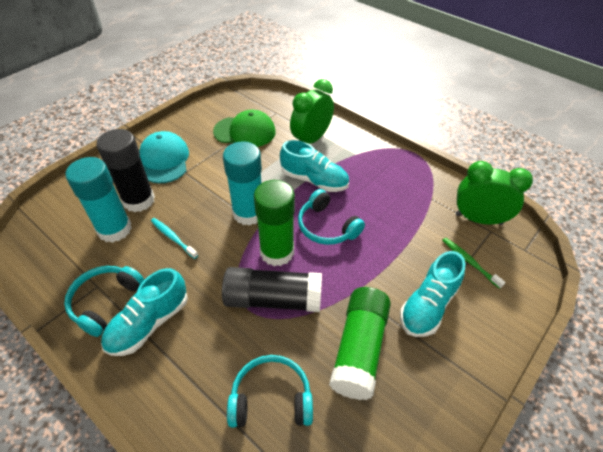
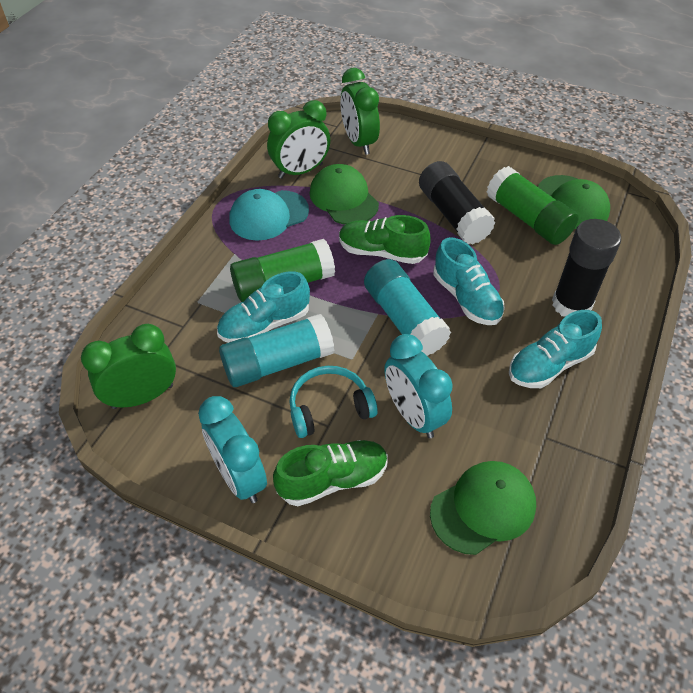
green cap: [213,110,276,147] = 1 -> [310,164,379,225] [430,461,536,555] [538,175,610,229] = 3
green clock: [290,79,334,144] [456,161,533,225] = 2 -> [81,324,176,409] [267,100,330,179] [340,68,380,155] = 3
green shoe: none = 0 -> [273,440,388,506] [339,215,431,264] = 2
green toothbrush: [442,238,506,289] = 1 -> none = 0
turquoise clock: none = 0 -> [198,396,267,503] [384,334,453,438] = 2
turquoise headphones: [64,266,144,337] [227,355,313,428] [298,189,365,245] = 3 -> [289,366,378,438] = 1
turquoise toothbrush: [151,218,198,259] = 1 -> none = 0

